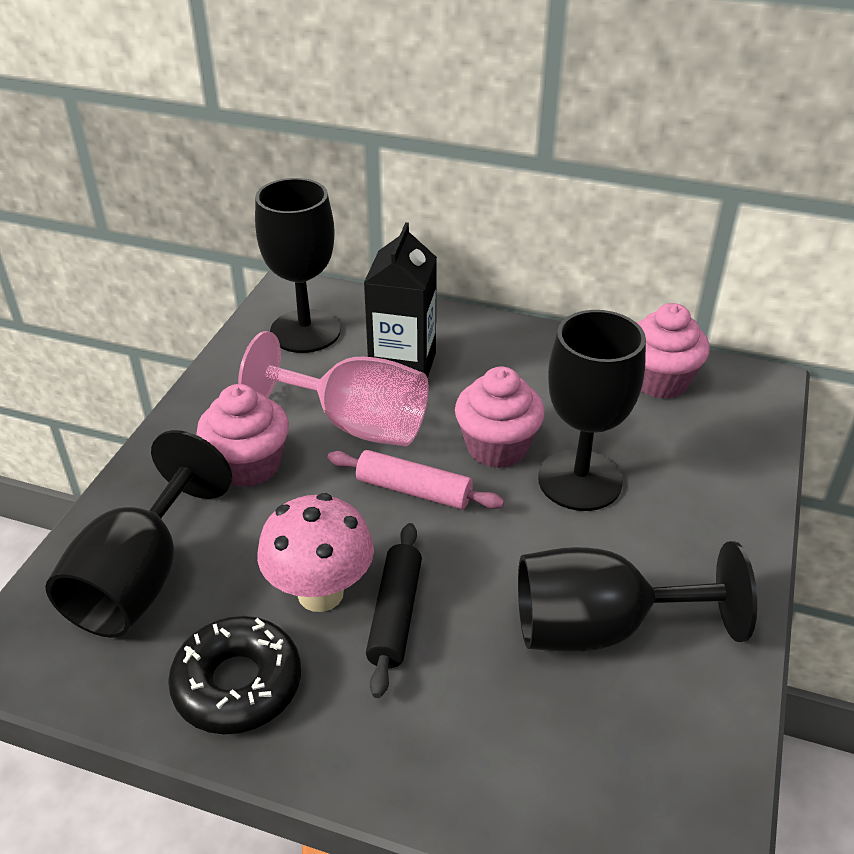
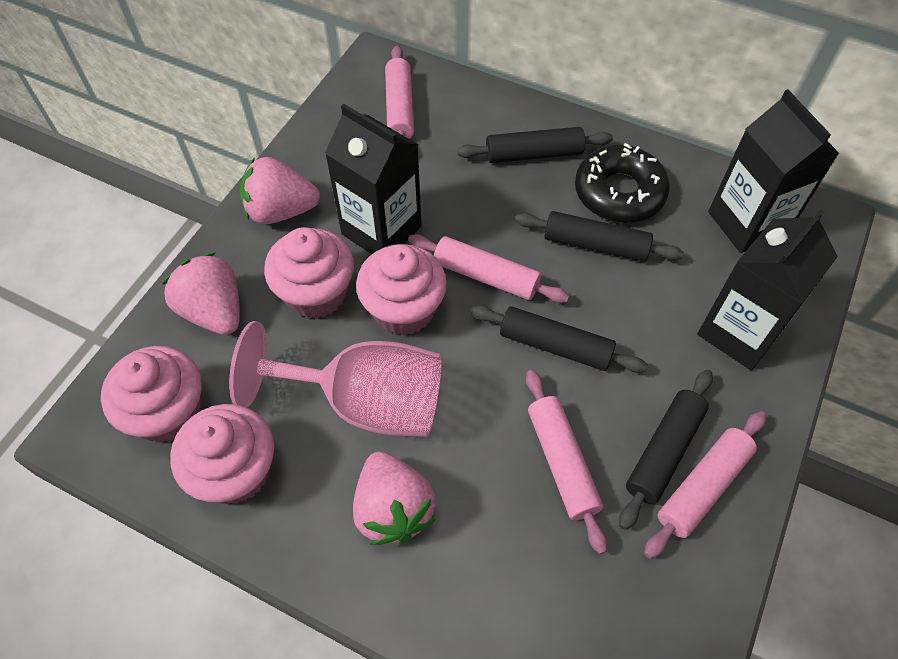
black carton: [364,222,437,378] = 1 -> [325,103,422,254] [697,210,838,370] [708,89,839,253] = 3
black goblet: [45,430,232,638] [255,178,341,353] [518,541,757,652] [538,310,646,511] = 4 -> none = 0
black rolling pin: [366,523,422,698] = 1 -> [457,127,613,163] [470,305,648,373] [515,211,684,262] [619,370,713,530] = 4
pink cupcake: [196,384,289,487] [455,366,545,468] [637,303,710,399] = 3 -> [101,346,202,443] [170,404,274,504] [264,227,354,319] [356,244,447,336] = 4
pink mushroom: [257,493,374,612] = 1 -> none = 0
pink rolling pin: [327,450,504,509] = 1 -> [385,46,414,139] [408,234,569,303] [526,370,608,554] [644,411,766,559] = 4
pink strawberry: none = 0 -> [162,253,240,335] [240,157,320,225] [353,452,435,545] = 3

